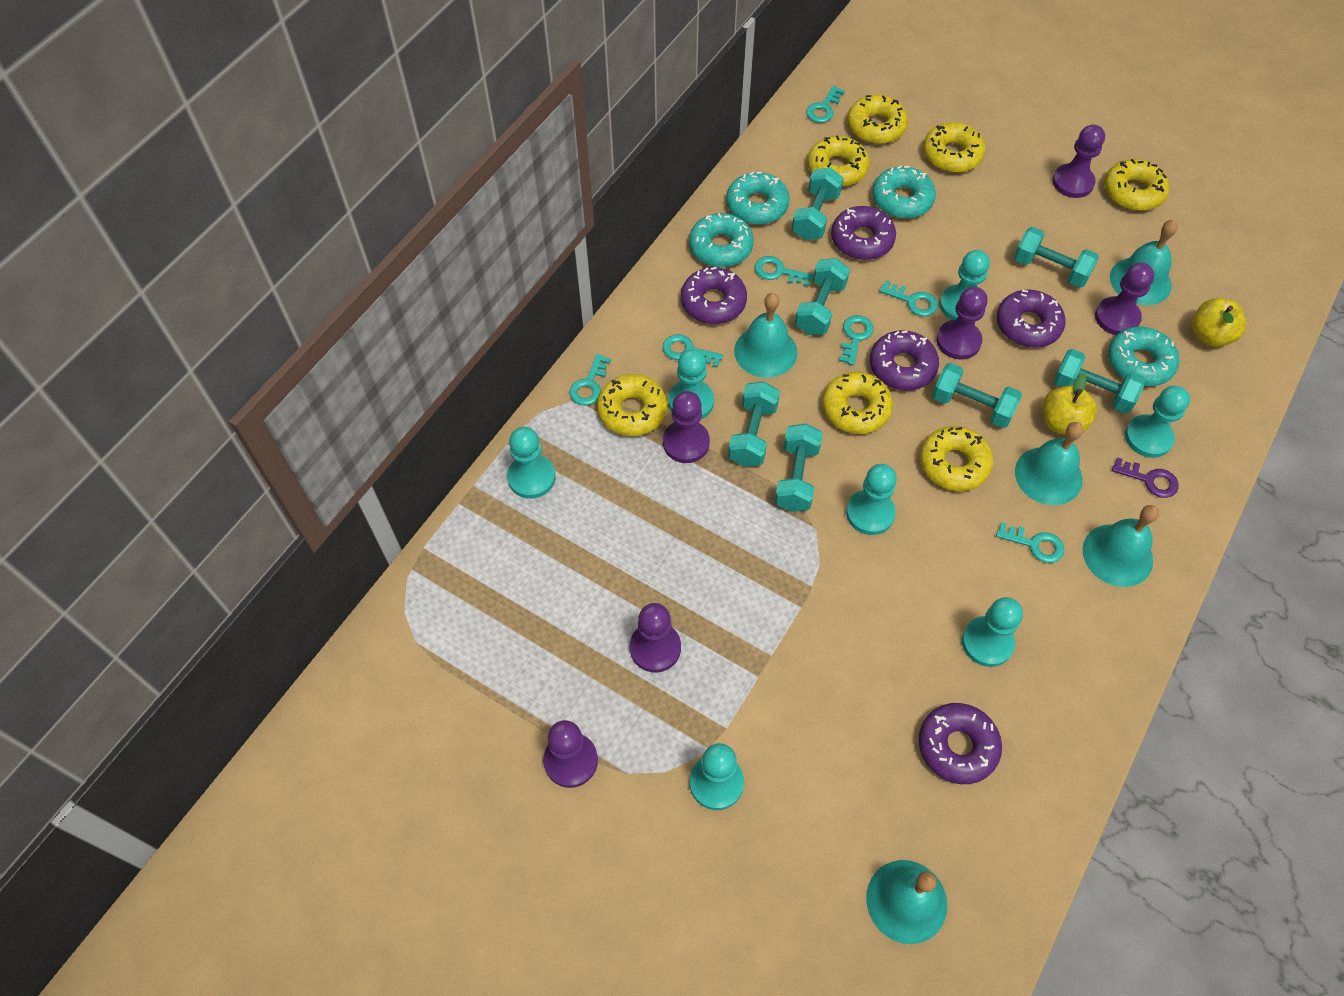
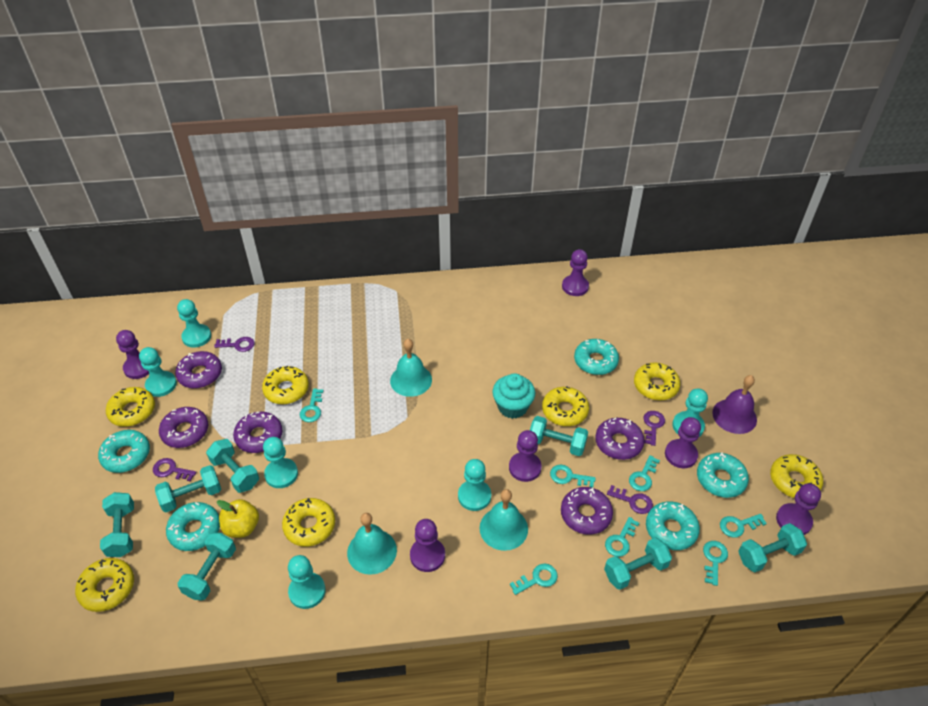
purple bell: none = 0 -> [712,375,757,434] = 1
purple key: [1112,457,1179,498] = 1 -> [153,458,196,482] [214,337,255,352] [607,485,653,514] [644,411,665,446] = 4
turquoise bell: [734,293,797,378] [866,860,947,944] [1015,422,1083,505] [1083,505,1159,587] [1110,220,1178,305] = 5 -> [347,513,397,575] [390,339,432,397] [480,489,528,551] = 3
turquoise cupcake: none = 0 -> [492,373,535,419] = 1
turquoise donut: [689,213,754,267] [726,172,790,225] [872,166,936,218] [1108,326,1179,386] = 4 -> [98,430,150,473] [166,502,220,551] [574,339,619,375] [646,501,700,550] [697,452,749,498] = 5
turquoise pawn: [507,427,556,499] [668,349,714,419] [690,743,744,810] [846,464,897,535] [939,250,990,320] [962,597,1023,667] [1125,386,1190,458] = 7 -> [139,347,177,397] [177,299,211,348] [263,437,298,488] [288,555,326,609] [458,459,491,511] [672,388,708,437] = 6
yellow apple: [1043,373,1097,435] [1192,298,1246,347] = 2 -> [217,499,259,538] = 1

